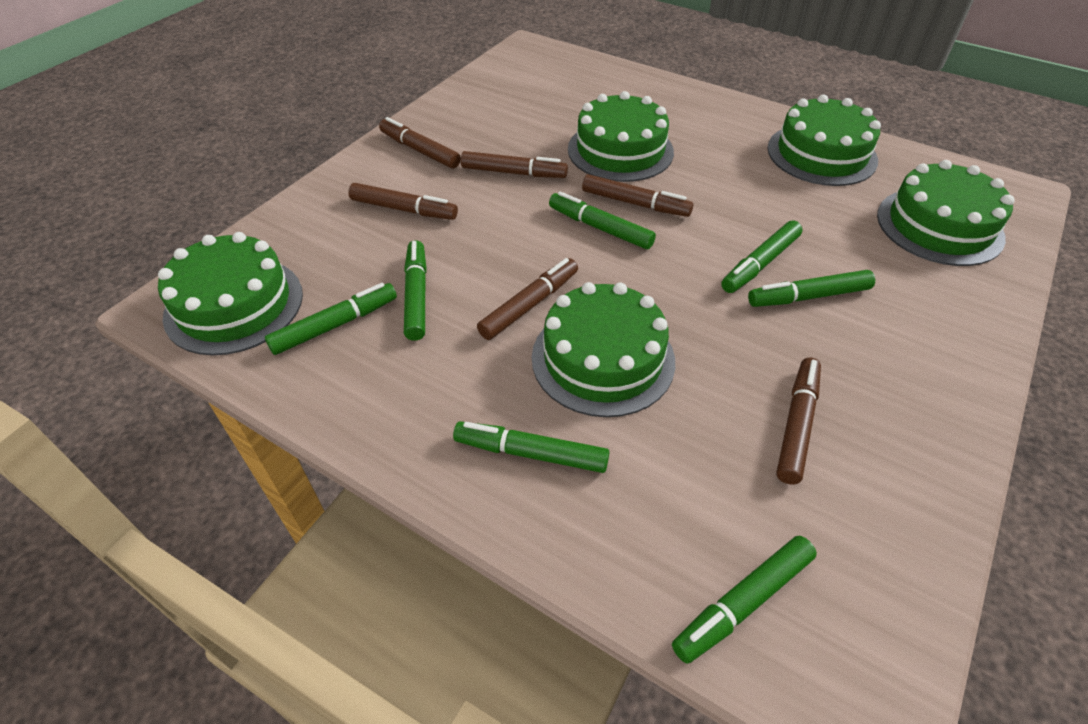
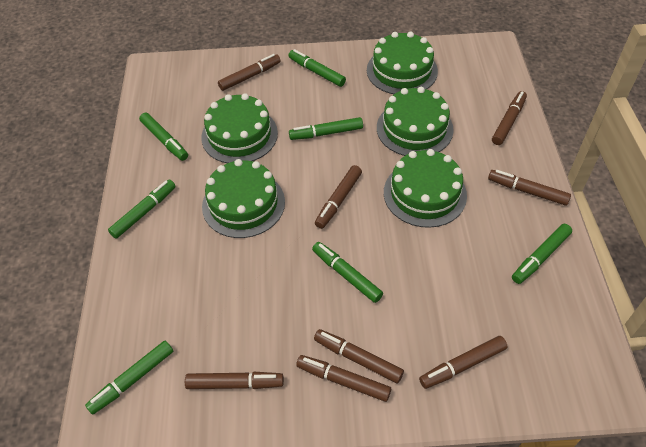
brown marker: [348,183,458,220] [379,117,461,169] [461,151,568,178] [477,258,578,340] [582,174,693,217] [776,357,821,484] = 6 -> [185,372,284,389] [218,54,281,91] [296,355,391,402] [314,329,404,383] [315,165,362,229] [419,336,508,389] [488,170,571,206] [492,91,527,145] = 8

